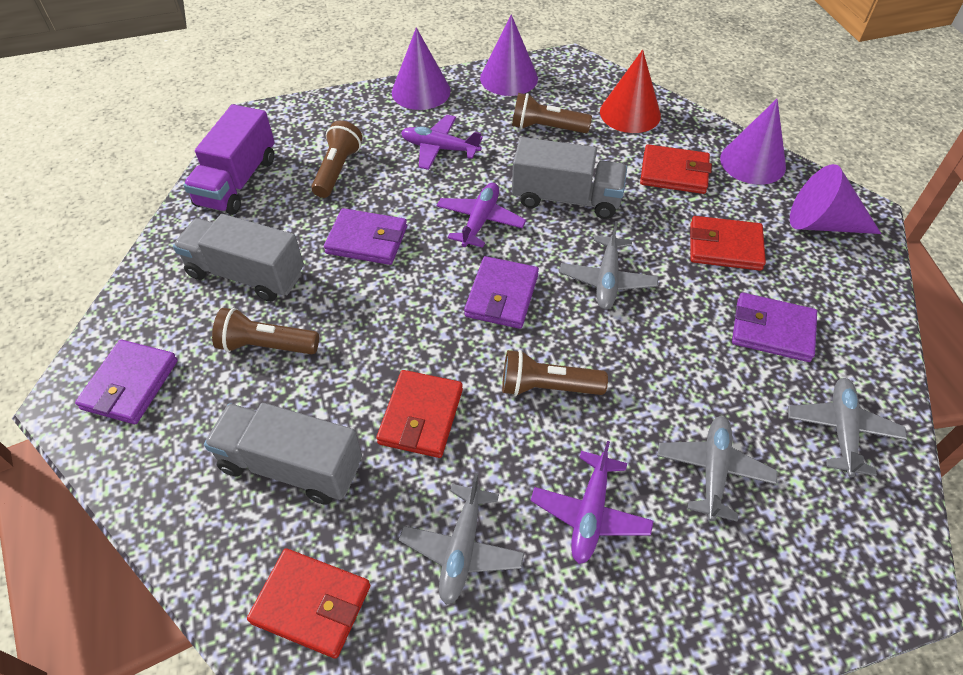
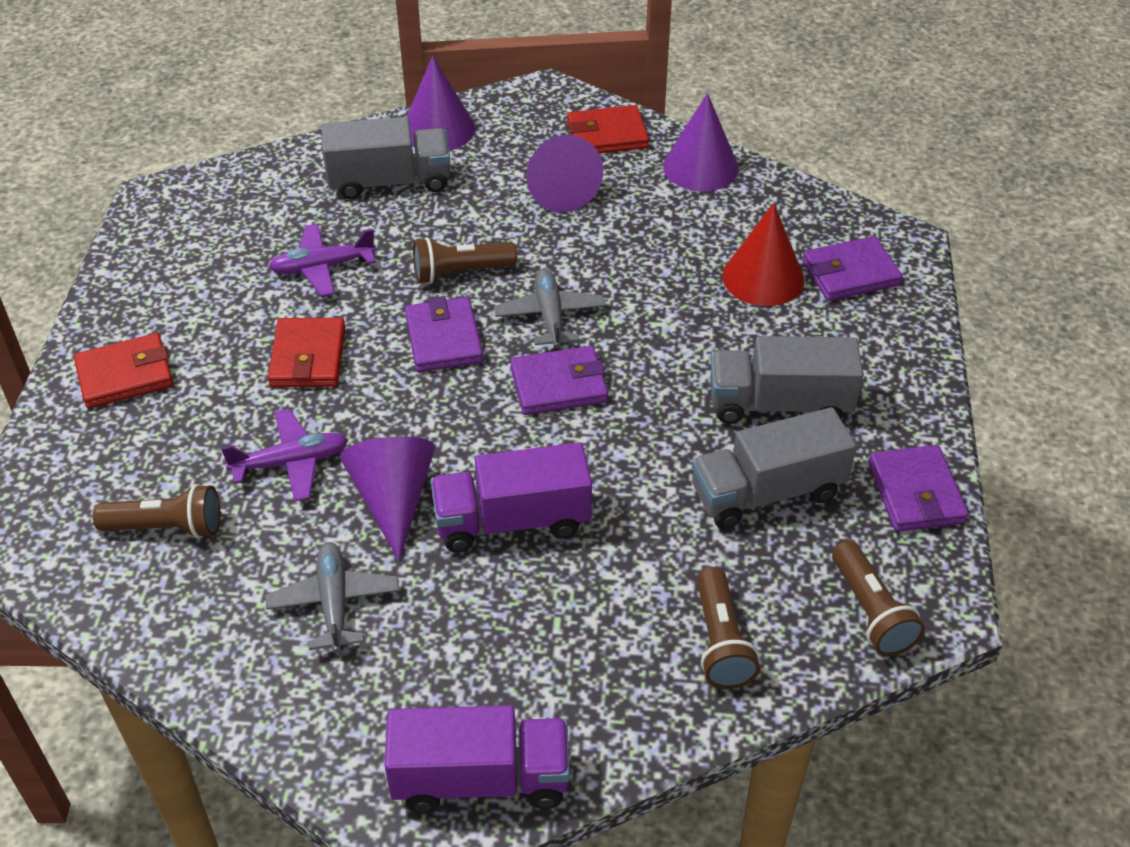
grey plane: [399,473,524,605] [559,221,658,309] [657,416,778,521] [788,378,907,477] = 4 -> [266,542,399,653] [494,268,606,348] = 2
purple plane: [401,115,483,170] [436,183,526,248] [531,441,653,564] = 3 -> [221,409,348,502] [269,224,376,296] = 2
purple truck: [183,104,275,215] = 1 -> [384,705,570,813] [431,442,592,552] = 2
red wallet: [247,548,370,659] [376,370,463,458] [640,144,712,194] [690,216,766,271] = 4 -> [74,333,173,408] [268,318,345,387] [567,105,649,154] = 3

